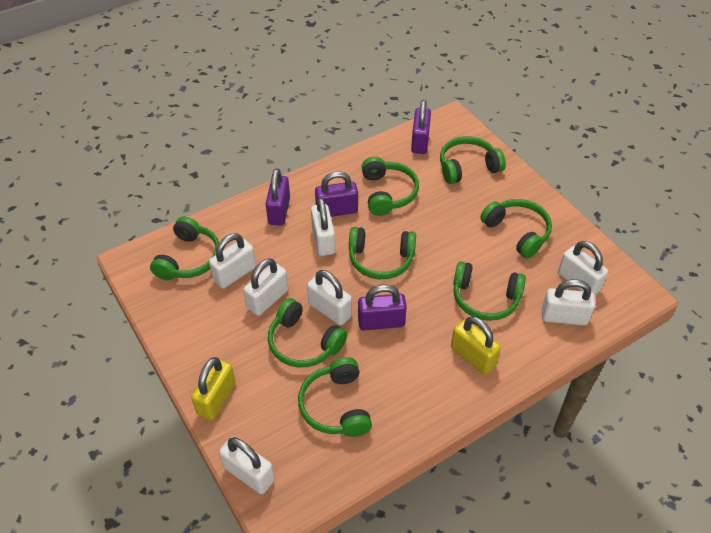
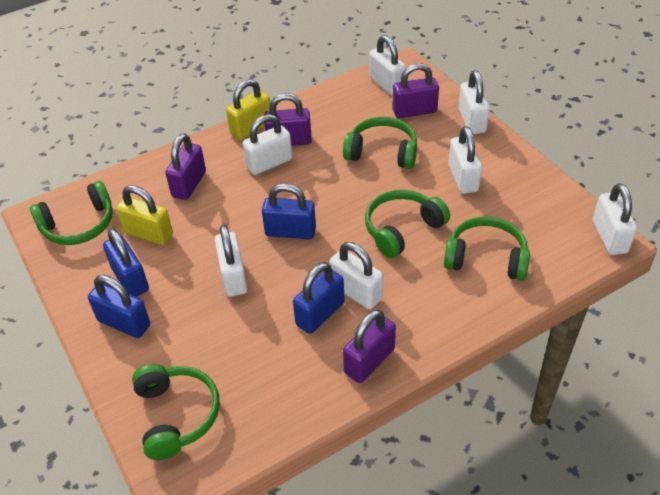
blue padlock: none = 0 -> [88,275,150,338] [103,228,149,297] [262,183,316,239] [293,262,345,334] = 4
green headphones: [150,216,219,280] [268,298,347,367] [298,357,372,437] [349,227,416,279] [362,157,419,216] [440,136,506,184] [453,261,526,321] [480,199,552,258] = 8 -> [30,181,113,245] [132,364,220,460] [343,117,417,169] [365,190,450,258] [444,216,530,281] = 5

